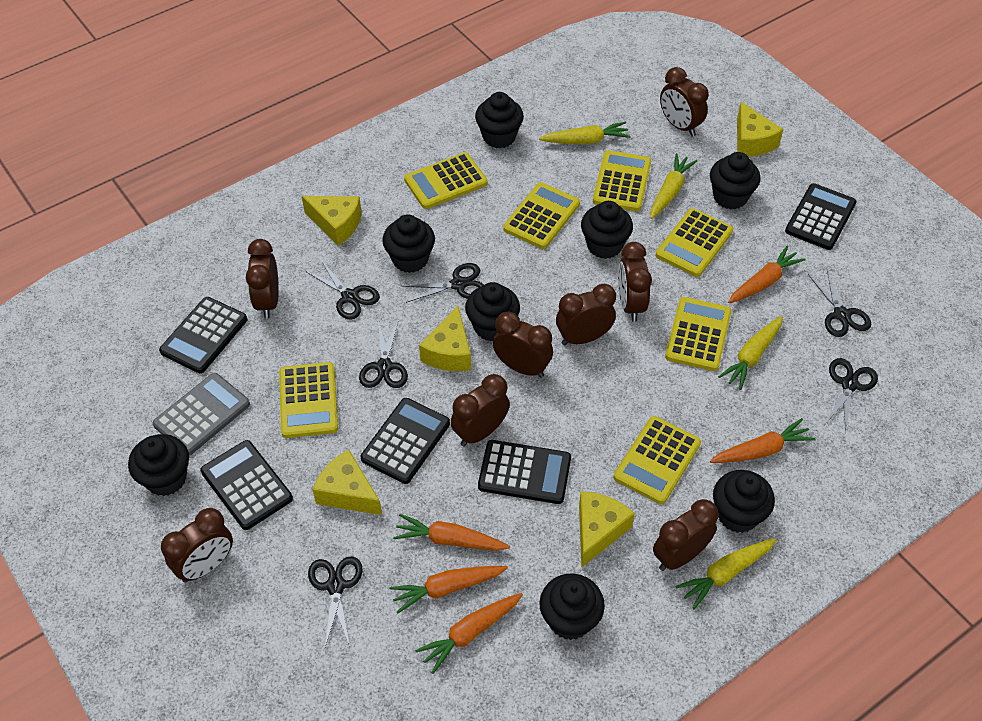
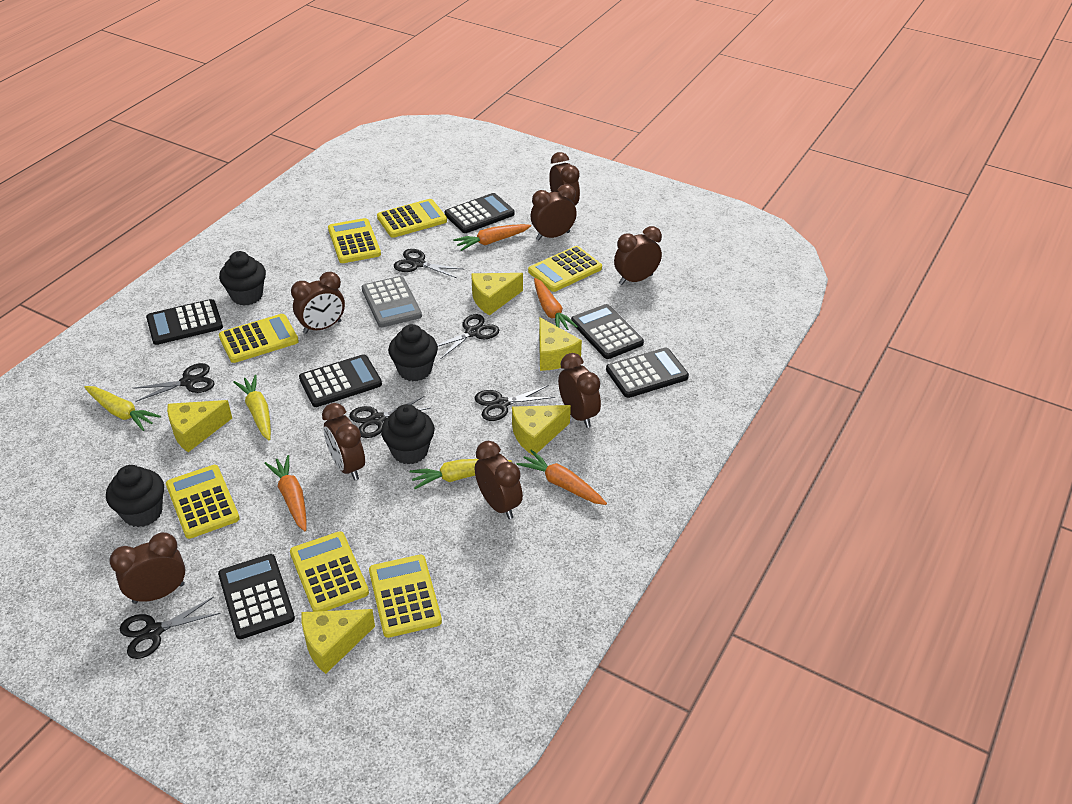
black calculator: [159,297,247,373] [200,440,293,530] [361,398,450,484] [478,440,571,504] [785,183,857,250] = 5 -> [146,299,223,345] [218,554,295,639] [299,354,382,407] [445,193,515,233] [571,304,644,359] [606,348,689,398] = 6
black cupcake: [128,434,189,496] [382,214,435,273] [465,282,520,341] [475,92,524,148] [540,574,605,640] [581,201,633,259] [710,152,761,209] [713,470,775,533] = 8 -> [106,465,164,527] [219,251,266,305] [381,404,435,465] [388,324,438,381] = 4
orange carrot: [389,566,508,613] [393,514,510,551] [415,593,523,674] [710,418,815,463] [728,246,806,303] = 5 -> [264,455,307,532] [453,224,531,251] [517,450,607,505] [534,278,578,330] = 4
yellow carrot: [539,122,631,144] [650,153,697,219] [675,538,777,610] [718,316,783,390] = 4 -> [84,386,161,431] [233,375,271,440] [410,459,512,489] = 3

